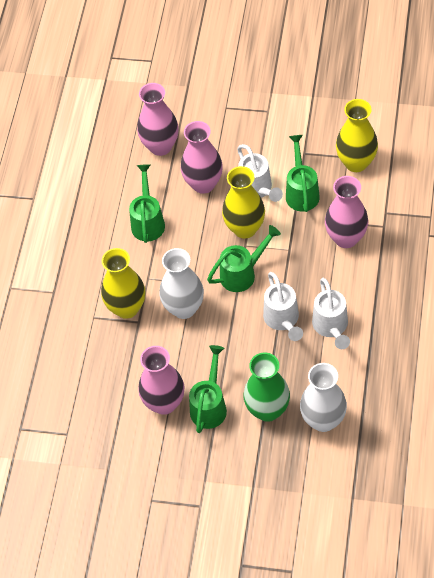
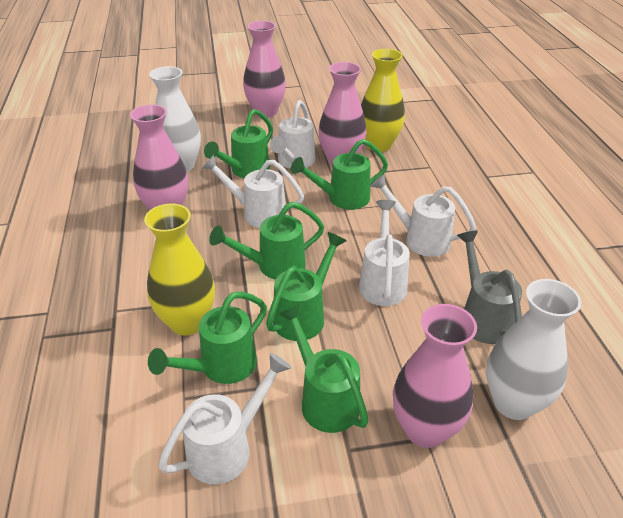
green vase: [244,352,290,422] = 1 -> none = 0
green watering can: [129,164,165,243] [189,345,227,433] [207,225,281,292] [286,135,320,212] = 4 -> [148,292,267,384] [204,109,273,178] [209,202,324,280] [266,232,346,341] [279,304,369,433] [291,139,388,210] = 6
grey watering can: none = 0 -> [457,230,522,344] = 1
white watering can: [237,144,283,202] [263,272,303,341] [312,278,350,349] = 3 -> [158,353,291,484] [202,155,304,228] [270,100,315,169] [359,200,410,306] [370,174,476,257] = 5
yellow vase: [101,248,145,319] [222,166,265,239] [336,99,378,172] = 3 -> [144,204,215,335] [361,49,405,152] = 2

